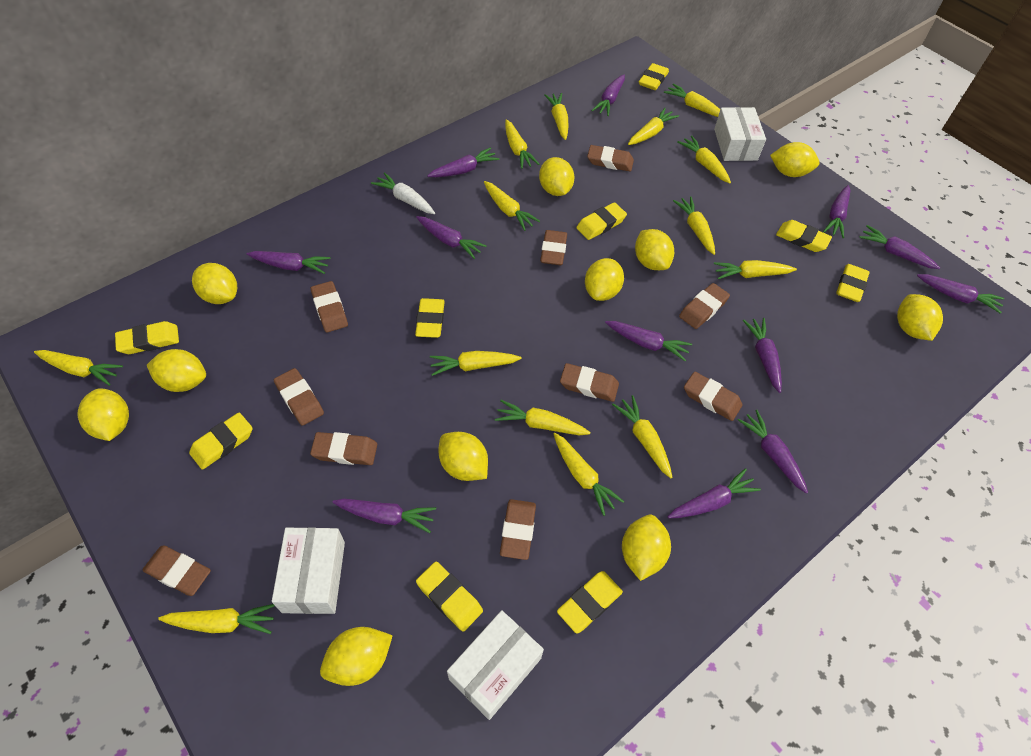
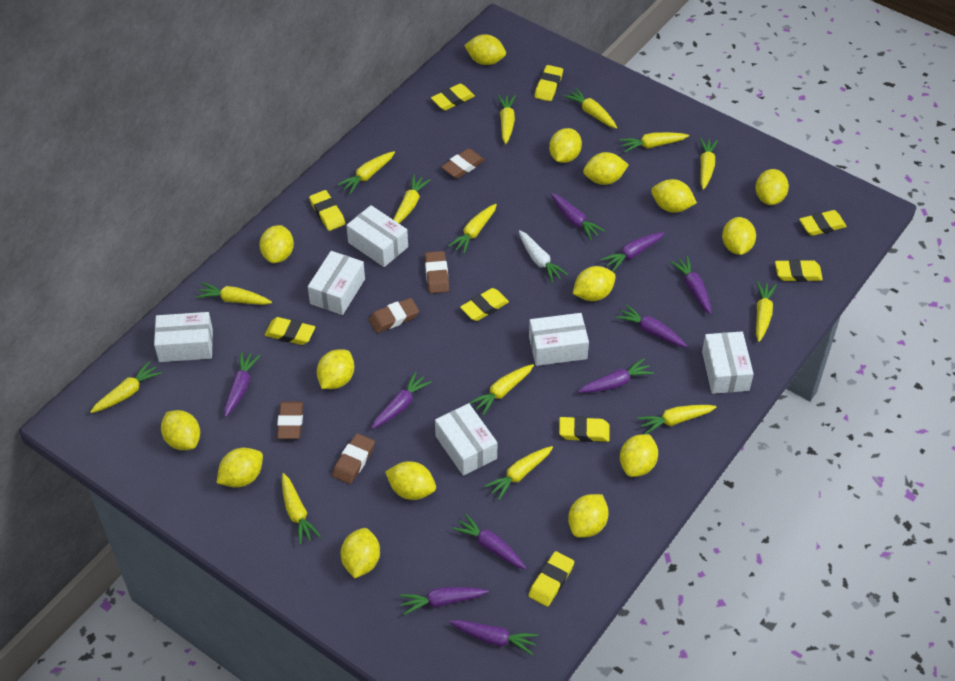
brown eraser: [143,546,211,596] [274,368,324,426] [310,432,378,465] [311,281,348,332] [500,499,536,560] [540,230,567,265] [560,363,619,402] [587,145,634,172] [679,283,730,329] [684,372,742,421] = 10 -> [277,402,303,439] [332,433,375,484] [369,298,419,333] [425,251,449,294] [441,148,485,179] = 5
purple carrot: [247,251,331,274] [332,499,436,533] [416,216,487,259] [427,147,499,177] [591,75,625,116] [605,321,692,362] [668,468,761,518] [738,410,808,494] [743,318,782,393] [823,185,851,238] [859,225,940,269] [917,274,1004,314] = 12 -> [224,352,260,417] [371,372,431,429] [399,587,488,615] [449,620,538,655] [452,513,526,569] [551,193,605,240] [578,358,654,393] [601,232,665,272] [616,304,687,347] [670,256,711,314] = 10
white box: [272,527,345,614] [447,610,544,720] [714,107,766,161] = 3 -> [154,312,213,362] [308,251,365,315] [346,205,408,267] [435,403,497,476] [529,313,589,366] [702,332,754,394] = 6
yellow lemon: [77,388,129,441] [147,349,206,392] [192,263,237,304] [320,627,393,686] [438,432,488,481] [539,157,574,196] [585,258,624,301] [622,514,671,581] [635,229,674,270] [770,142,820,177] [897,294,943,341] = 11 -> [161,410,200,450] [217,448,263,488] [260,225,294,263] [317,349,354,389] [341,528,380,578] [385,461,436,500] [464,34,506,65] [549,128,582,163] [568,494,609,538] [573,266,616,301] [583,152,628,185] [620,434,658,477] [651,179,697,213] [722,217,756,255] [755,169,789,205] = 15

